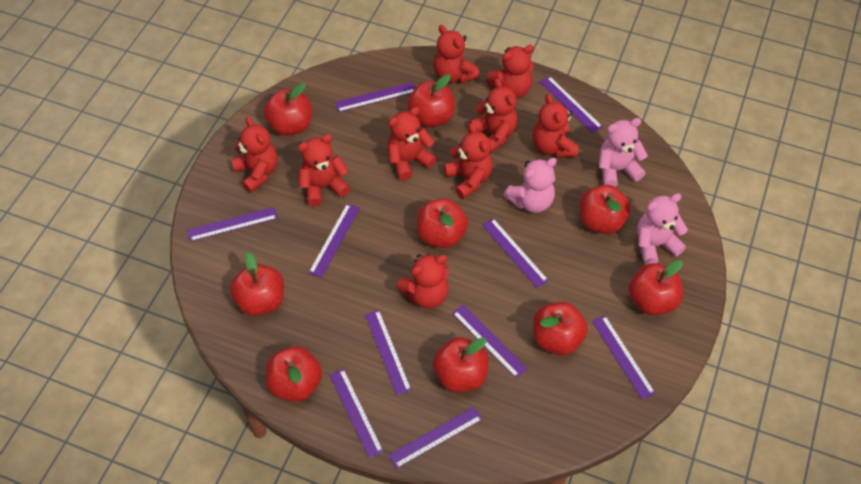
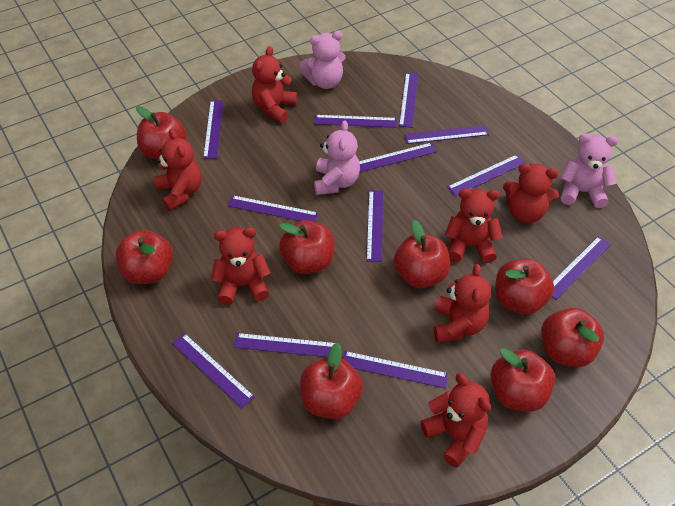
purple ruler: [188,207,278,242] [308,203,360,278] [329,368,384,458] [334,82,415,112] [365,310,411,395] [389,407,483,469] [452,305,527,378] [482,218,549,288] [540,76,603,133] [592,315,655,399] = 10 -> [172,333,255,408] [203,100,224,159] [228,195,319,222] [234,333,335,357] [314,115,397,128] [343,351,448,388] [359,143,437,173] [366,190,383,262] [399,73,418,128] [404,125,489,144] [447,155,525,196] [552,236,611,300] = 12
red apple: [230,252,284,316] [264,83,312,136] [266,346,322,402] [407,74,455,127] [417,198,468,248] [433,337,489,392] [533,302,588,355] [579,184,631,234] [628,260,683,316] = 9 -> [116,230,173,284] [136,106,187,160] [279,220,334,274] [300,343,363,419] [394,220,450,288] [490,348,555,412] [495,259,554,315] [541,308,604,367] = 8
red teddy bear: [231,117,278,193] [298,134,350,207] [388,107,437,181] [396,254,449,309] [433,25,480,84] [444,123,493,199] [470,78,518,153] [486,45,534,99] [533,94,578,158] = 9 -> [155,129,202,211] [211,227,271,305] [252,46,297,123] [420,373,491,468] [434,264,491,342] [445,189,503,263] [503,163,559,223] = 7

